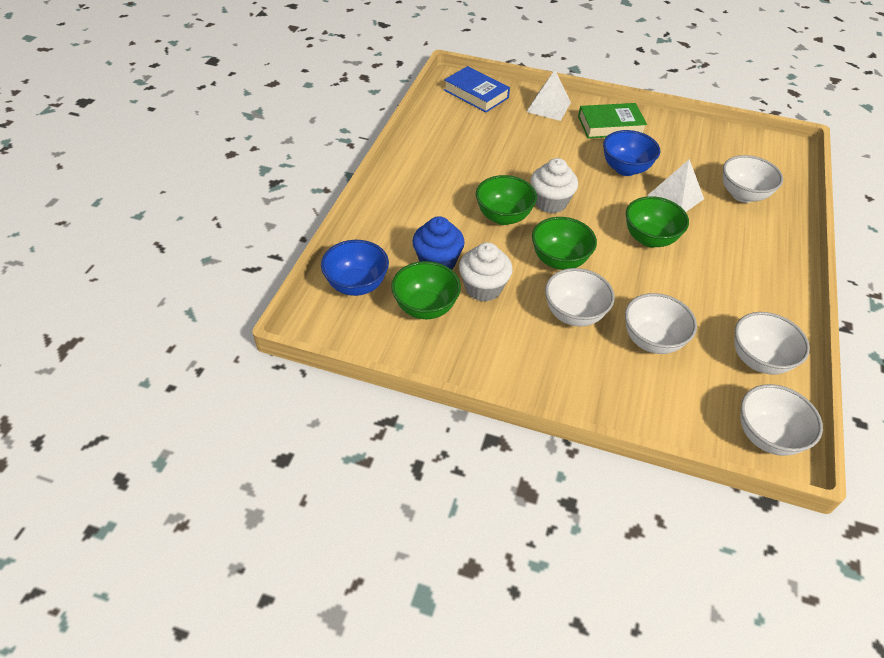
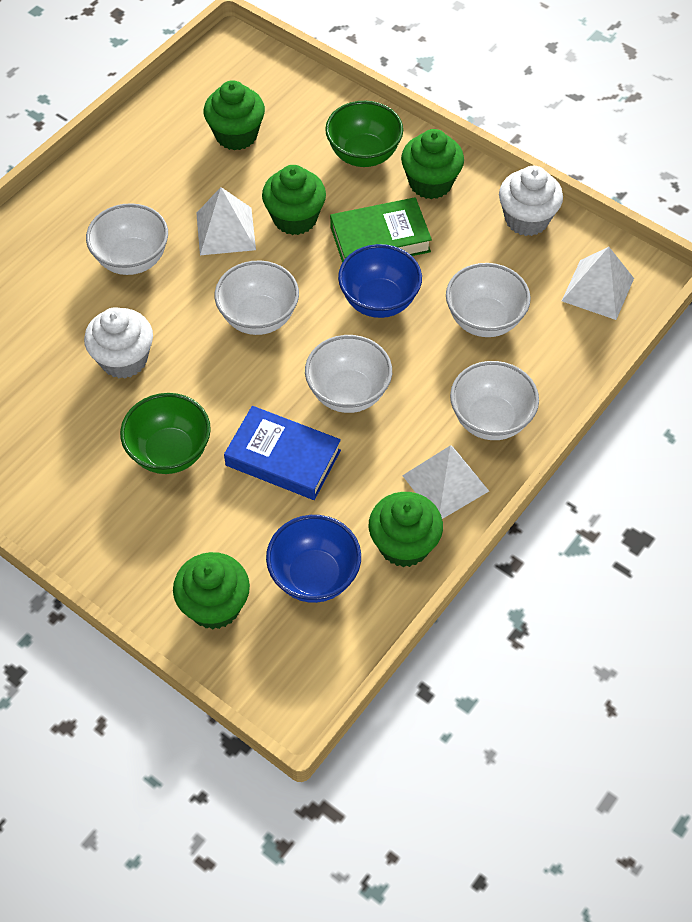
blue cupcake: [412,216,465,270] = 1 -> none = 0
green bowl: [391,261,461,319] [476,175,537,225] [532,217,597,270] [626,196,689,247] = 4 -> [120,393,211,474] [325,101,403,167] = 2
green cupcake: none = 0 -> [173,552,250,630] [204,80,265,150] [262,165,326,235] [369,492,443,567] [401,129,464,199] = 5
white pyramid: [527,70,571,121] [647,159,704,212] = 2 -> [196,187,256,255] [402,445,489,519] [562,247,634,320] = 3

